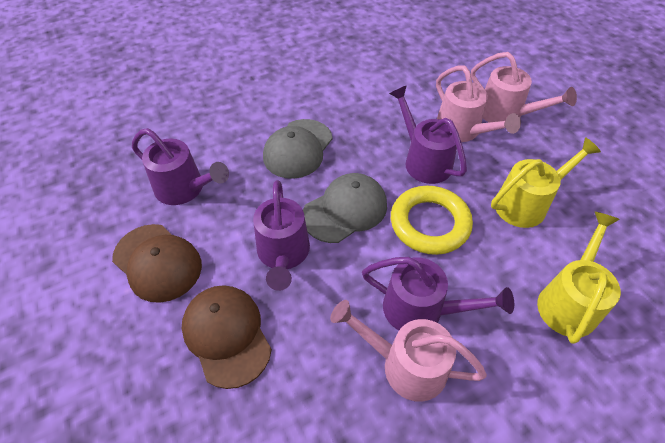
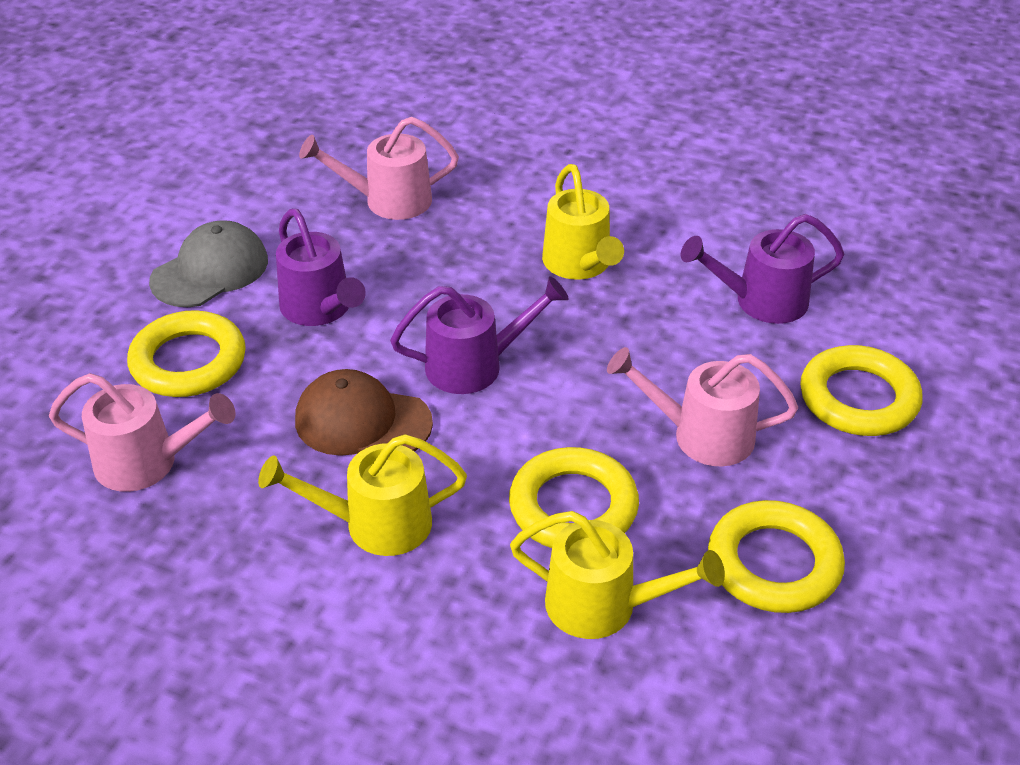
brown cap: [112,224,202,303] [182,285,272,389] = 2 -> [295,369,433,456] = 1
grey cap: [263,119,333,179] [303,173,387,243] = 2 -> [149,220,268,307] = 1
purple watering can: [132,128,229,205] [253,180,310,291] [362,257,514,331] [389,85,467,184] = 4 -> [276,209,366,326] [390,276,569,394] [681,214,844,324] = 3
yellow ring: [391,186,473,255] = 1 -> [127,310,246,397] [509,447,639,548] [708,500,845,613] [800,345,922,436] = 4
yellow watering can: [491,137,601,228] [537,212,621,344] = 2 -> [258,434,467,556] [510,511,725,639] [542,164,624,280] = 3

